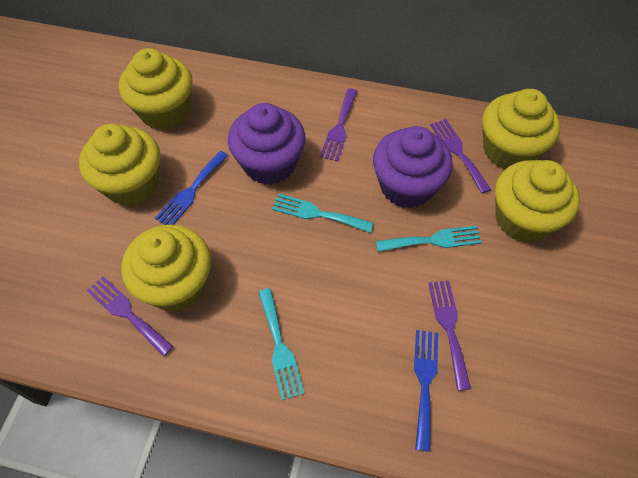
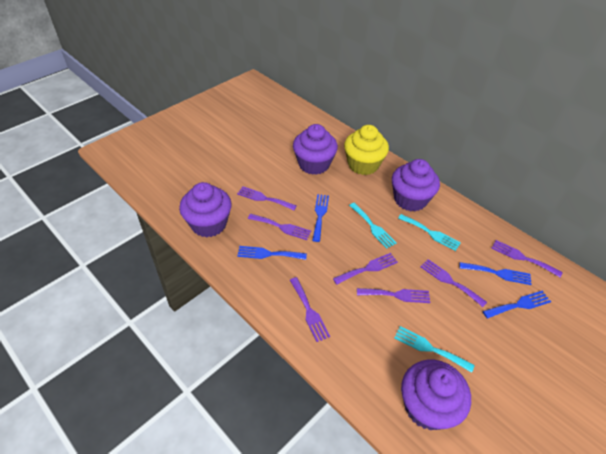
blue fork: [155,151,228,225] [414,330,438,452] = 2 -> [237,246,307,260] [312,194,329,242] [460,262,532,285] [483,291,551,319] = 4
purple cupcake: [228,103,305,185] [373,126,453,208] = 2 -> [179,182,231,238] [293,124,338,175] [392,159,440,211] [401,360,471,430] = 4
purple fork: [86,276,174,357] [320,88,358,161] [428,281,471,391] [430,119,491,194] = 4 -> [237,186,297,210] [248,214,311,240] [290,277,330,342] [333,253,398,285] [357,288,431,303] [420,259,487,307] [491,240,563,277] = 7
yellow cupcake: [79,124,160,206] [119,48,192,130] [121,224,211,311] [482,89,560,169] [495,160,580,243] = 5 -> [344,125,389,175] = 1

